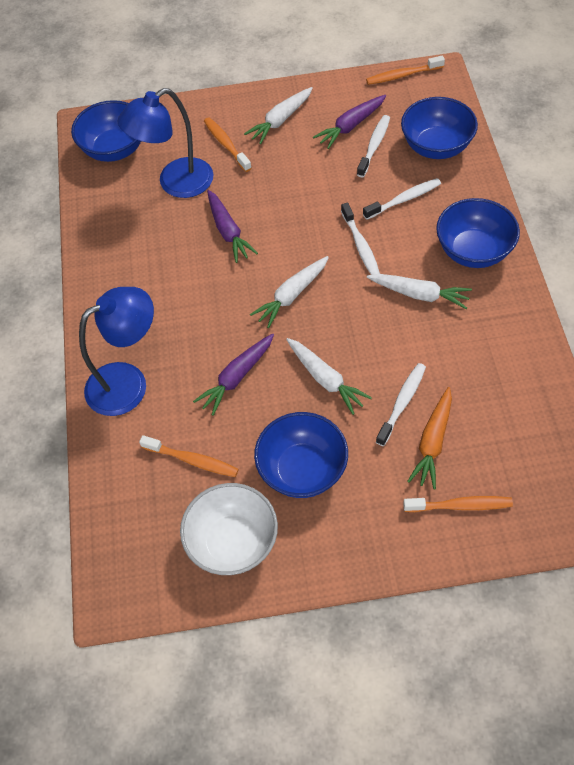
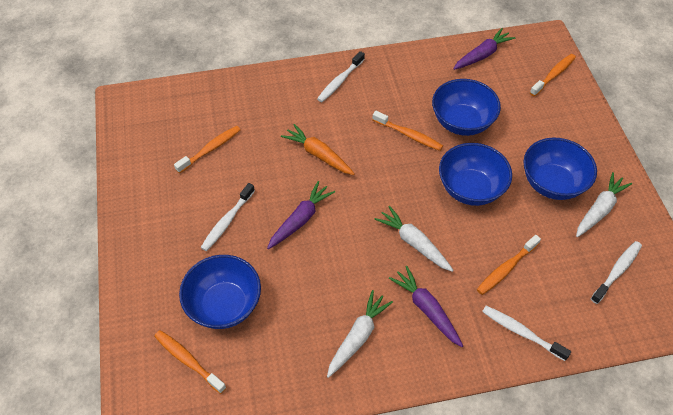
blue lamp: [79,287,154,416] [117,88,214,198] = 2 -> none = 0
orange toothbrush: [139,435,239,477] [204,117,252,172] [366,56,445,85] [403,496,513,512] = 4 -> [154,330,226,394] [174,126,240,173] [372,111,443,151] [477,235,541,295] [530,54,576,97] = 5
white bowl: [180,483,278,575] = 1 -> none = 0
white carrot: [244,87,313,144] [250,256,329,328] [286,338,372,415] [367,274,472,309] = 4 -> [327,290,393,378] [375,206,454,272] [576,172,632,237] = 3

